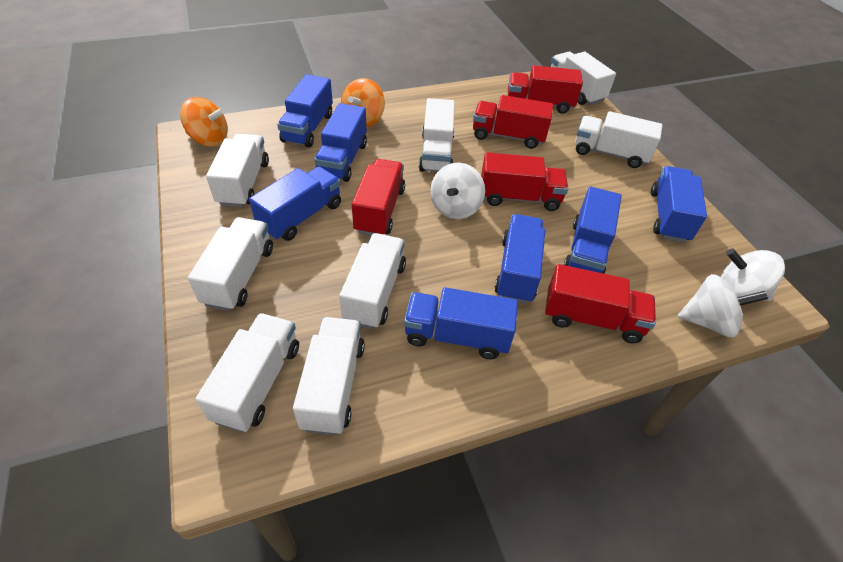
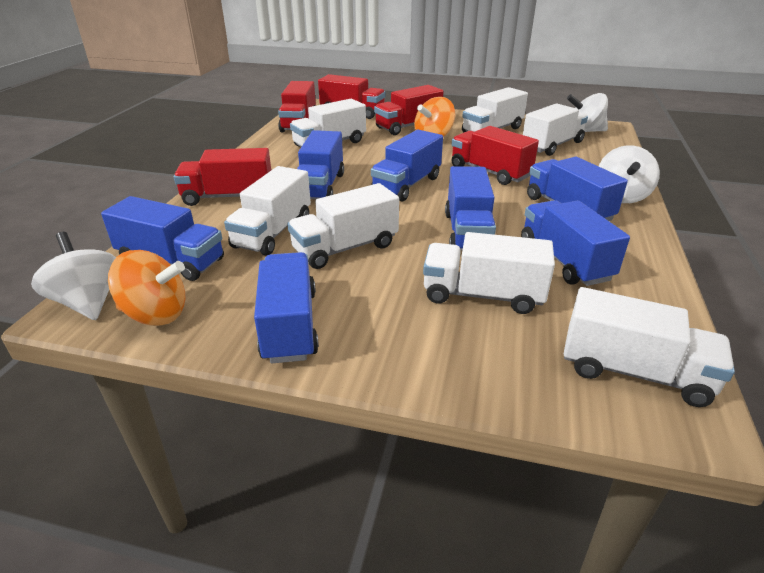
white truck: [188,217,273,311] [196,313,299,433] [206,134,269,207] [293,317,365,435] [339,233,406,329] [419,98,455,172] [551,52,616,105] [575,111,662,168] = 8 -> [224,166,311,256] [287,183,399,269] [290,99,366,147] [423,232,555,314] [462,87,528,132] [523,103,588,156] [564,287,735,407] = 7

